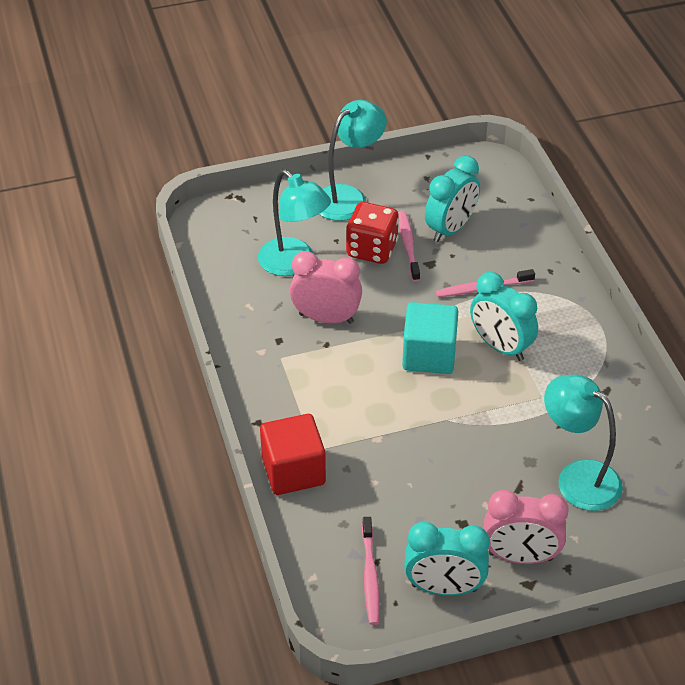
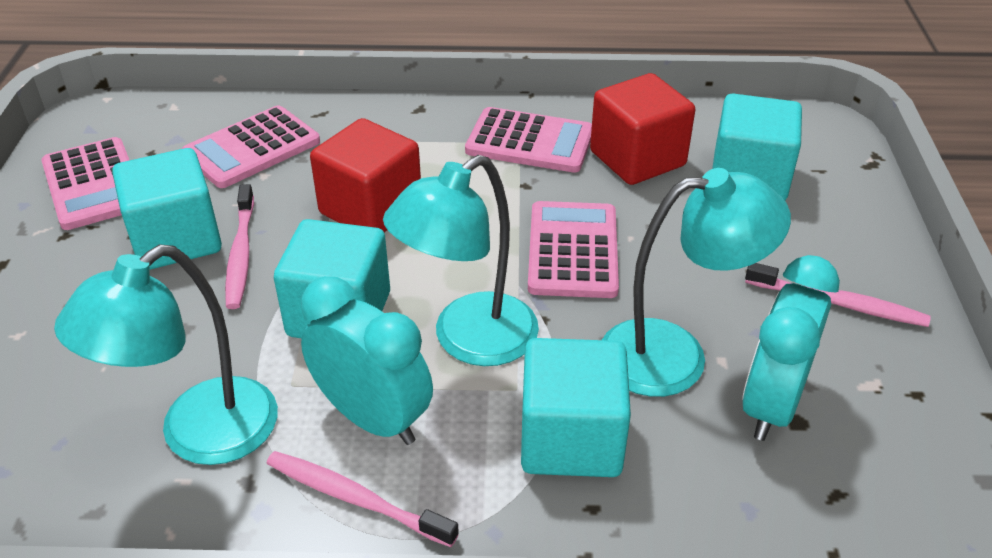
pink calculator: none = 0 -> [41,137,129,230] [182,105,320,188] [465,107,592,173] [528,201,619,298] = 4
pink clock: [290,251,362,324] [483,490,569,564] = 2 -> none = 0
red cube: [260,414,326,495] = 1 -> [310,118,421,232] [590,73,695,185] = 2
red dice: [346,202,399,264] = 1 -> none = 0
turquoise clock: [404,522,490,596] [425,156,480,242] [470,272,538,361] = 3 -> [301,276,433,445] [742,255,840,441] = 2
turquoise cube: [402,302,458,374] = 1 -> [112,148,222,270] [274,219,390,338] [521,338,631,477] [712,94,802,201] = 4

